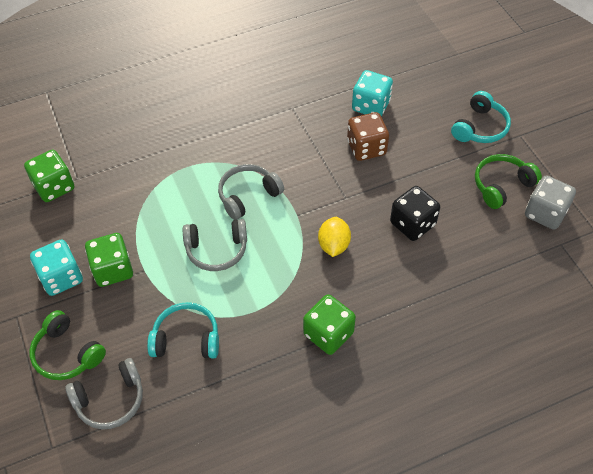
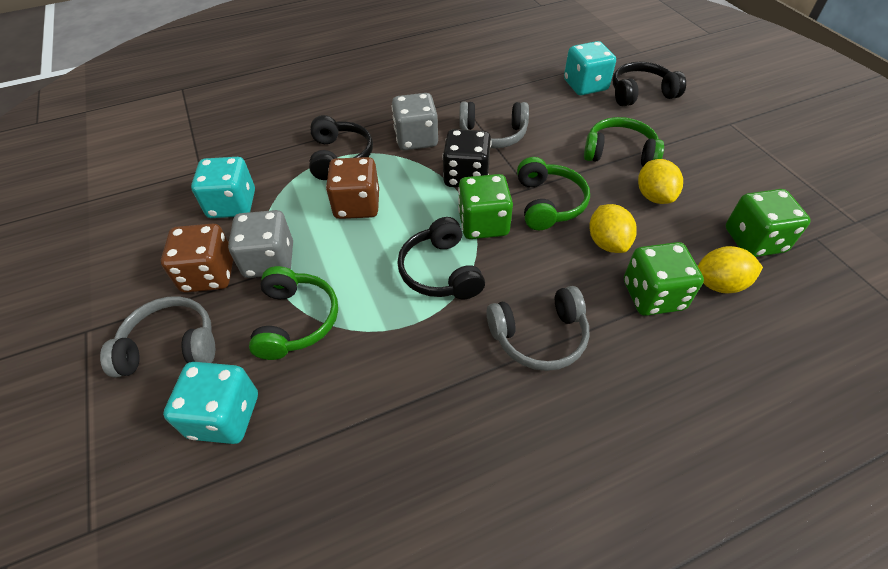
black headphones: none = 0 -> [309,115,373,180] [397,217,485,299] [613,62,686,107] = 3
brown dice: [347,112,389,161] = 1 -> [161,224,233,293] [326,157,379,219] = 2
green headphones: [29,310,106,380] [475,154,542,209] = 2 -> [249,266,338,360] [517,157,590,230] [584,117,664,166] = 3
grey dice: [525,175,576,230] = 1 -> [228,210,293,278] [392,93,438,151] = 2
turquoise dice: [30,239,83,296] [352,70,393,117] = 2 -> [163,362,258,444] [191,157,255,218] [564,41,616,95] = 3
turquoise headphones: [147,302,219,359] [451,91,511,143] = 2 -> none = 0
yellow lemon: [318,217,351,257] = 1 -> [589,204,637,253] [638,159,683,204] [698,246,763,293] = 3

